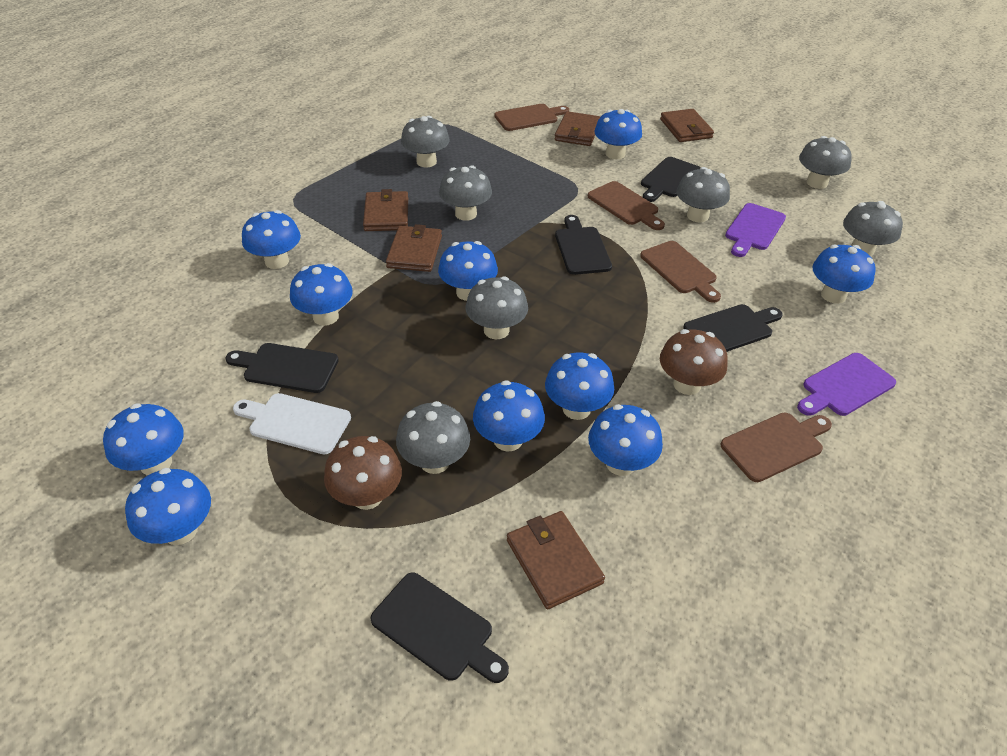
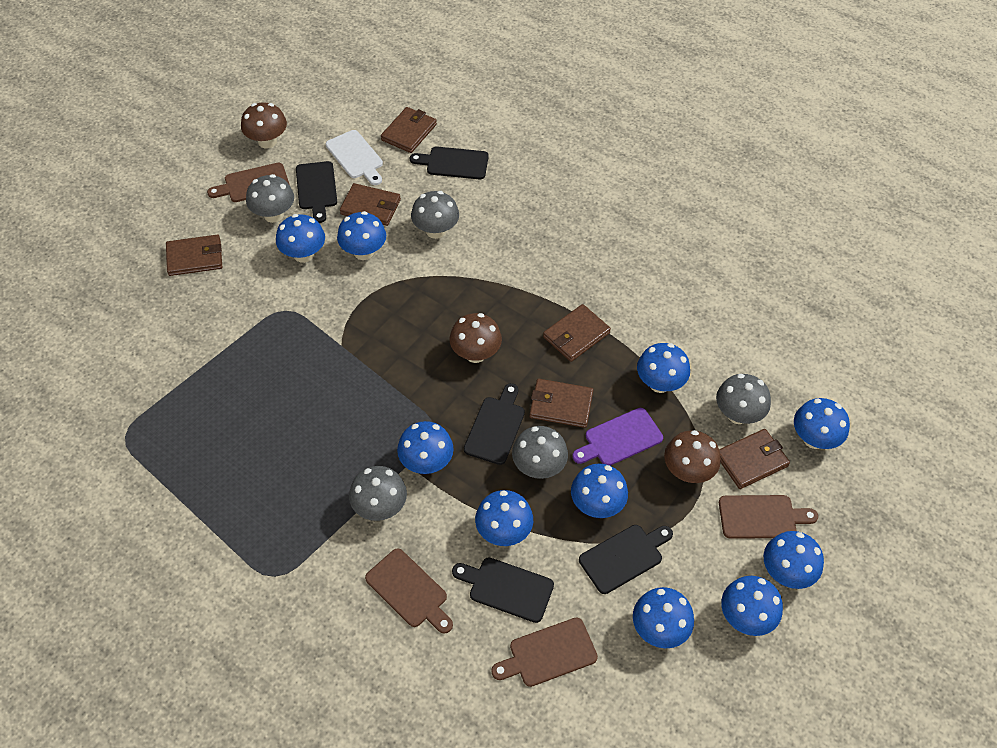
brown mushroom: [324,436,402,510] [660,329,728,395] = 2 -> [241,102,287,148] [450,313,502,363] [664,430,721,483] = 3
brown wallet: [363,189,408,231] [386,224,442,272] [507,511,605,609] [555,111,600,146] [660,109,714,142] = 5 -> [166,235,222,276] [340,183,401,226] [381,107,437,153] [529,379,593,428] [543,304,611,362] [719,429,790,489] = 6
grey mushroom: [396,401,470,474] [401,116,450,167] [439,165,492,221] [466,276,528,339] [676,167,730,223] [799,136,852,189] [843,201,903,256] = 7 -> [246,174,294,223] [349,466,407,521] [411,191,459,239] [512,426,568,479] [716,374,771,424] = 5
purple cutting board: [725,203,786,257] [797,353,896,416] = 2 -> [572,408,663,466] = 1

